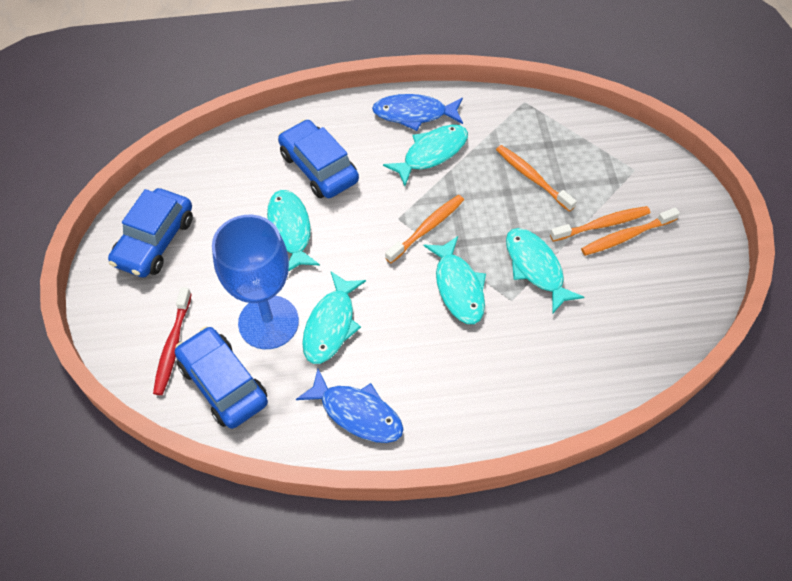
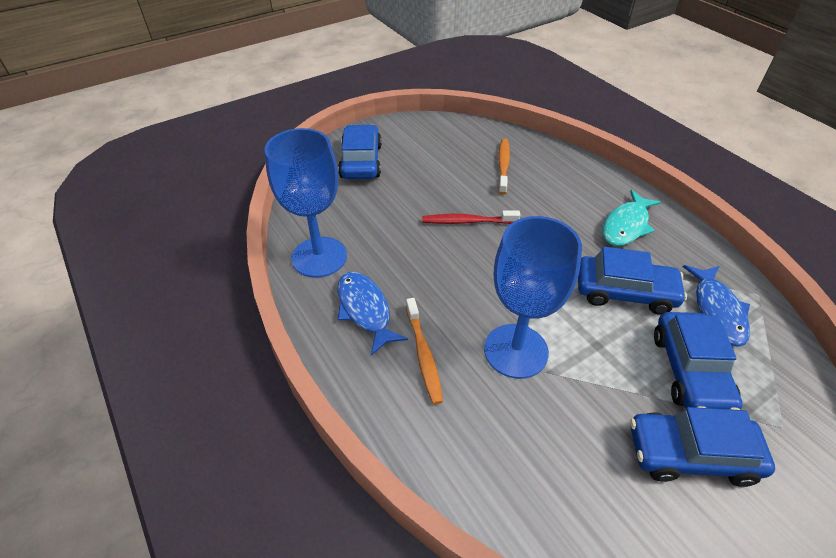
blue car: [108,188,193,278] [175,326,268,429] [278,119,359,198] = 3 -> [338,125,382,179] [578,247,687,315] [630,407,775,487] [654,312,743,410] = 4
blue goblet: [212,215,299,349] = 1 -> [265,128,347,278] [484,216,582,379] = 2
orange toothbrush: [385,195,464,263] [496,145,577,212] [550,206,650,242] [581,207,680,256] = 4 -> [406,298,443,404] [498,139,510,195] = 2
turquoise fish: [267,190,320,272] [302,271,366,364] [383,125,468,186] [424,236,486,324] [506,228,584,314] = 5 -> [602,190,661,246] = 1

